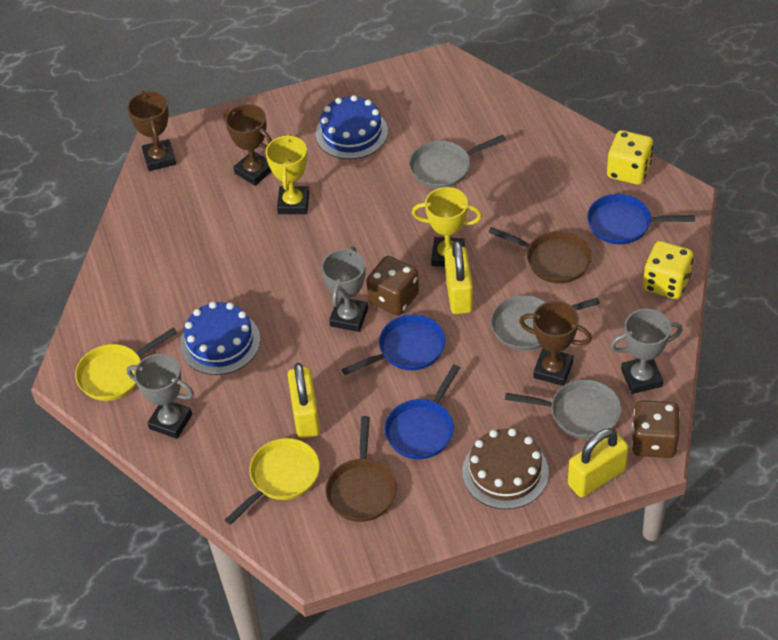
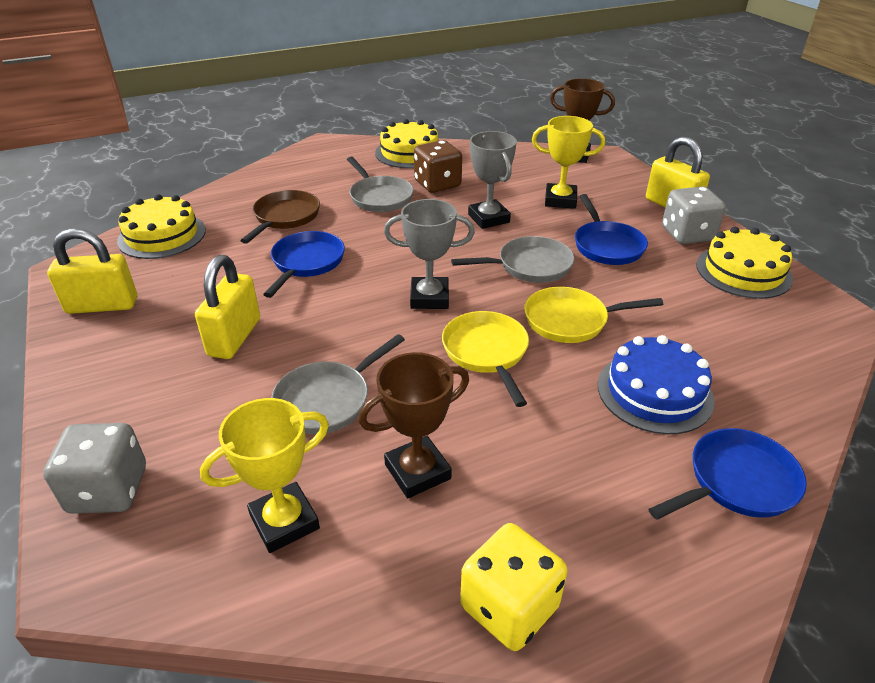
blue cake: [180,302,260,375] [316,95,388,159] = 2 -> [598,335,715,434] = 1
brown cake: [462,428,549,509] = 1 -> none = 0
brown dice: [366,256,419,316] [632,400,680,458] = 2 -> [414,140,462,193] = 1
brown pan: [325,416,397,522] [488,227,592,283] = 2 -> [240,190,320,244] = 1
brown trophy: [127,91,176,171] [223,104,272,186] [519,301,592,386] = 3 -> [358,352,469,498] [550,78,615,163] = 2
grey dice: none = 0 -> [43,423,146,514] [662,186,726,244] = 2
grey trophy: [127,354,194,439] [321,247,368,332] [610,309,683,394] = 3 -> [384,199,475,309] [468,131,517,229] = 2
yellow cake: none = 0 -> [117,194,206,259] [375,119,438,168] [696,227,793,299] = 3
yellow dice: [607,130,653,185] [643,241,693,299] = 2 -> [460,523,568,651] = 1

